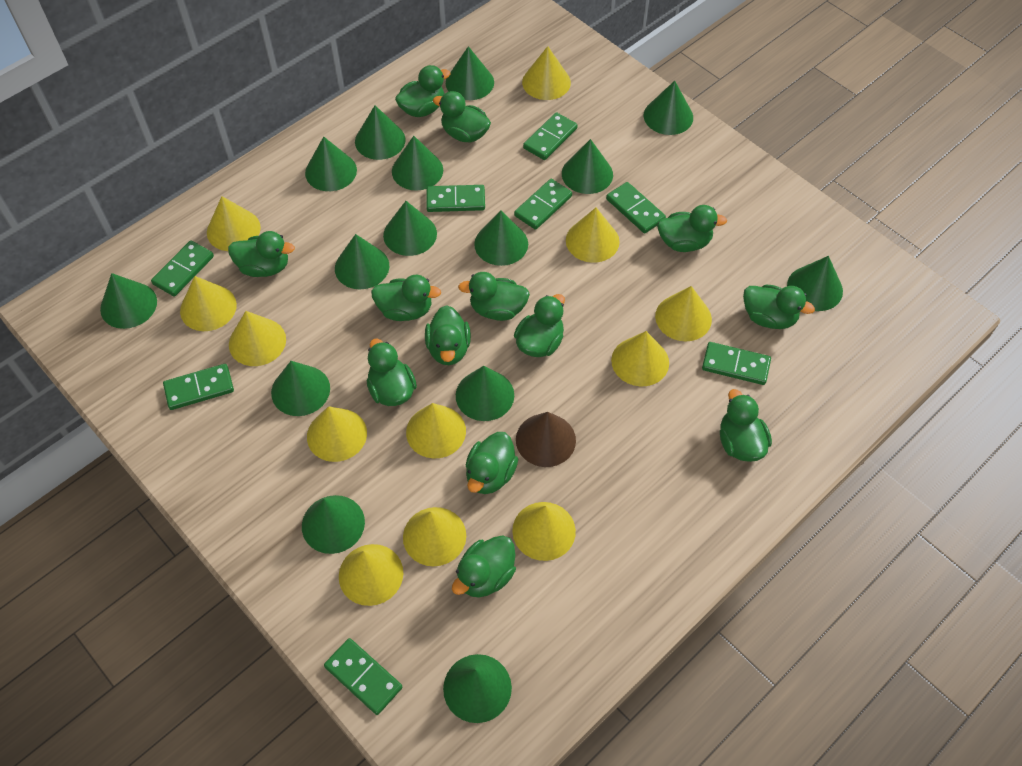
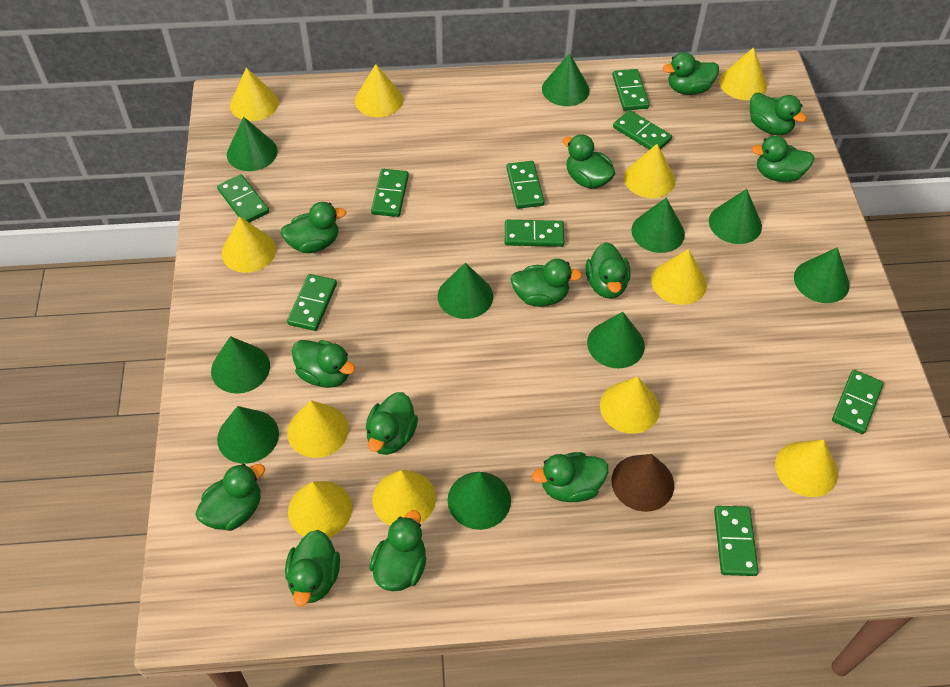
green cone: [100,273,157,329] [271,361,330,416] [302,495,365,554] [305,137,357,191] [335,234,389,289] [355,105,406,160] [383,201,437,256] [392,136,443,191] [443,654,512,723] [446,46,494,100] [456,366,514,421] [474,211,528,266] [562,139,613,194] [644,81,693,135] [787,256,843,311] = 15 -> [211,336,270,394] [217,406,279,464] [227,117,278,171] [438,263,493,319] [448,472,511,530] [542,53,590,106] [587,312,645,369] [631,198,685,253] [709,189,762,244] [794,247,850,303] = 10
green domino: [151,240,214,296] [163,364,234,410] [324,638,402,715] [426,185,485,212] [514,179,572,230] [523,112,578,160] [606,182,666,233] [702,342,771,385] = 8 -> [217,174,269,222] [287,274,337,331] [371,169,409,217] [505,220,564,247] [506,161,545,209] [612,69,649,111] [613,110,672,150] [714,506,759,576] [832,370,884,434] = 9
yellow cone: [180,276,237,331] [207,196,261,251] [229,311,286,366] [307,406,367,462] [339,544,403,606] [403,507,466,566] [406,403,466,459] [512,502,576,561] [522,46,571,100] [566,208,620,263] [611,331,669,386] [655,286,712,341] = 12 -> [222,217,276,273] [230,67,279,121] [287,400,348,458] [288,481,352,538] [355,64,403,117] [373,470,436,526] [600,376,660,434] [624,144,675,198] [652,249,707,305] [719,47,767,100] [775,440,838,497] = 11

